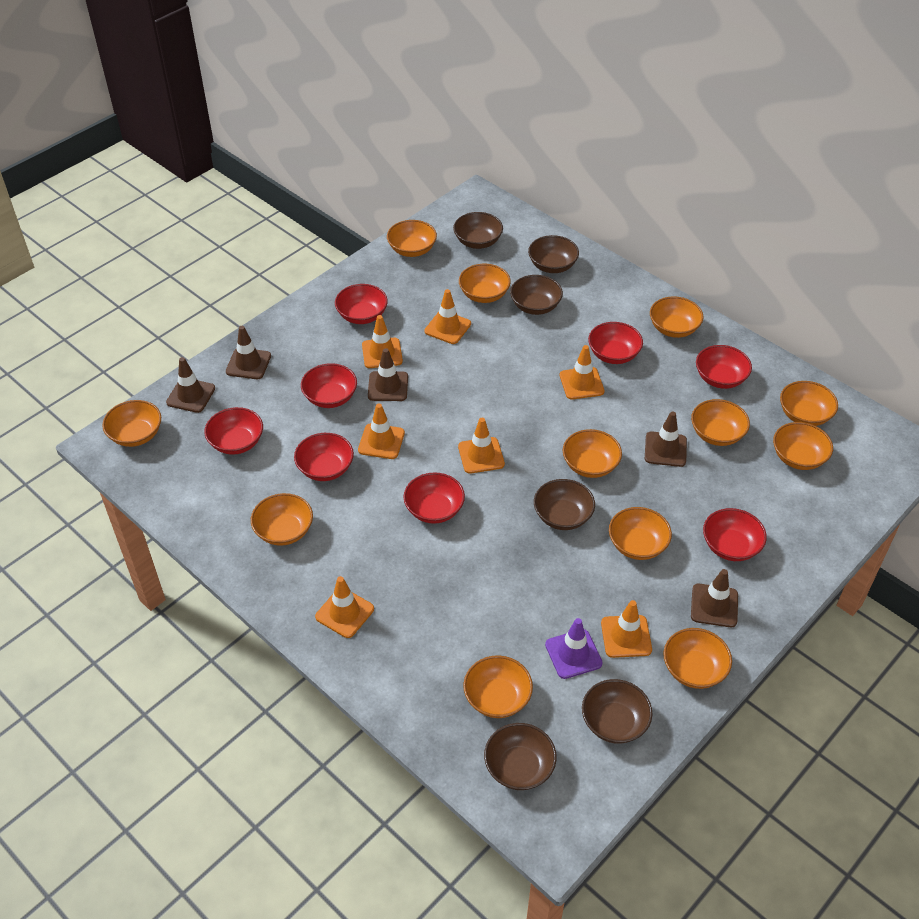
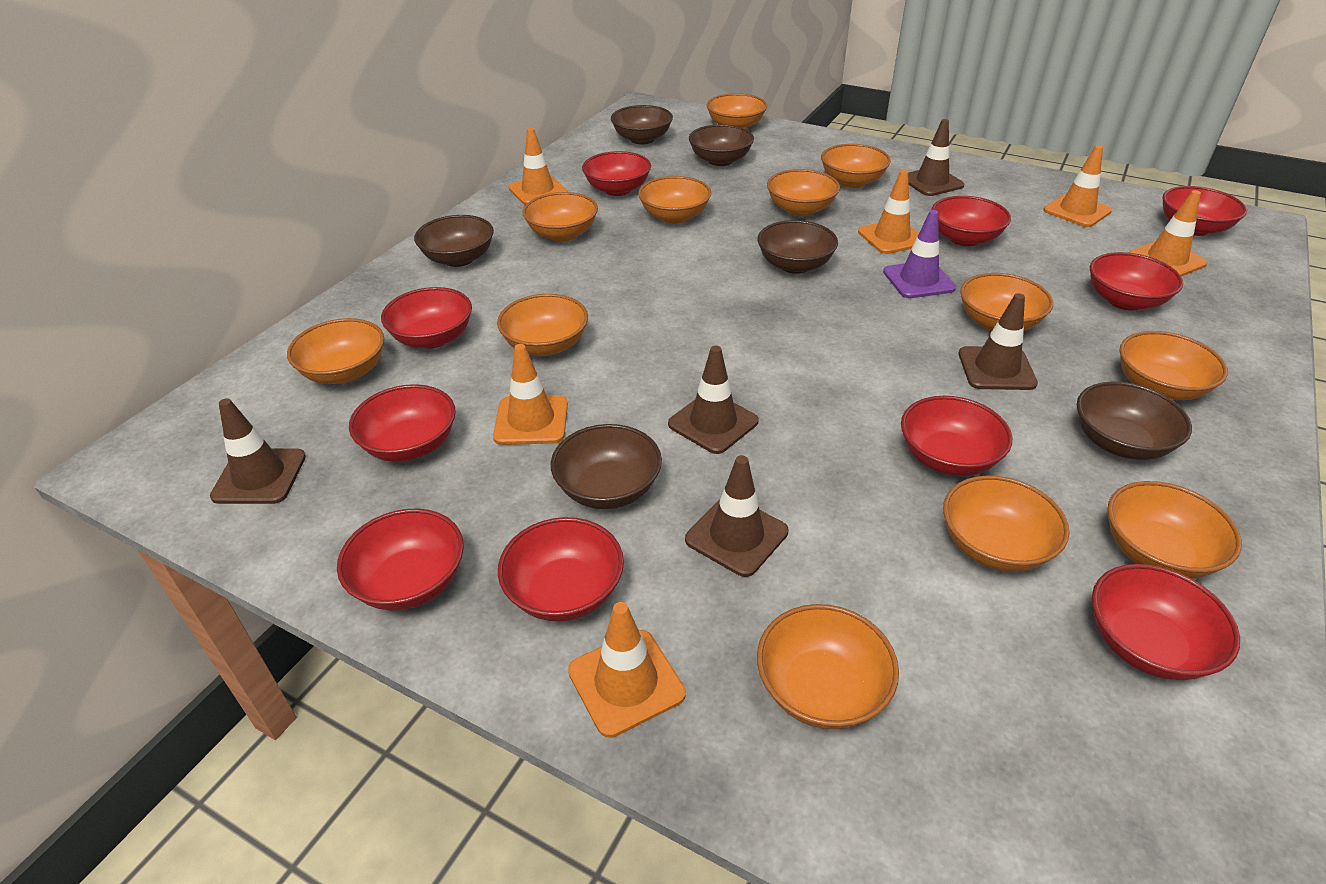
orange traffic cone: [315,576,374,638] [358,404,405,459] [362,315,403,368] [425,289,471,344] [458,418,505,474] [560,345,605,400] [601,600,652,658] = 7 -> [493,344,568,445] [508,128,568,205] [568,602,686,738] [858,170,919,254] [1044,145,1112,227] [1129,190,1207,277] = 6
red bowl: [204,407,263,455] [294,433,354,481] [301,363,357,408] [335,284,388,324] [404,473,465,524] [588,322,643,364] [696,345,752,389] [703,508,767,561] = 8 -> [337,509,464,610] [349,384,456,462] [381,287,472,349] [498,517,624,622] [582,151,651,196] [901,396,1012,476] [931,196,1011,246] [1090,252,1183,310] [1092,564,1240,680] [1162,186,1247,236] = 10

